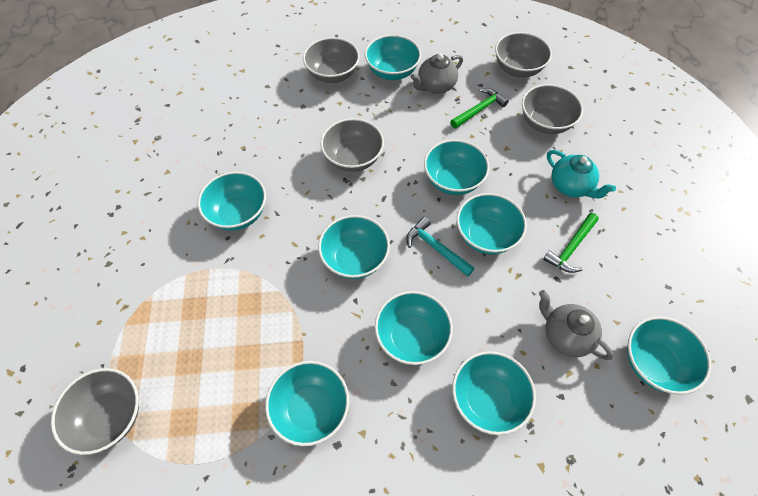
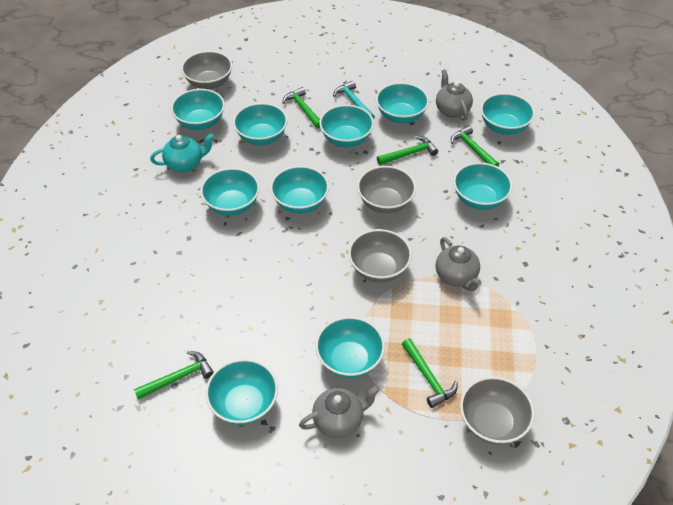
green hammer: [450,88,509,129] [543,213,599,273] = 2 -> [134,351,214,400] [282,87,320,129] [377,136,438,165] [402,338,458,408] [451,126,499,167] = 5
grey bowl: [51,368,139,455] [303,37,360,83] [321,118,384,172] [495,32,552,77] [522,84,583,134] = 5 -> [181,51,232,90] [348,229,412,282] [357,166,416,213] [460,377,535,445] = 4
grey teapot: [411,54,463,94] [539,290,613,360] = 2 -> [299,385,380,438] [436,69,473,121] [436,237,482,291] = 3
turquoise bowl: [198,172,266,231] [265,361,349,446] [318,215,390,279] [365,35,421,80] [375,291,453,365] [424,140,489,195] [452,351,536,435] [457,193,527,254] [627,317,711,395] = 9 -> [171,89,225,130] [200,168,260,216] [205,359,278,425] [233,103,288,145] [270,166,329,213] [315,317,385,378] [319,105,374,147] [376,82,429,123] [453,163,512,210] [481,93,535,135] = 10

